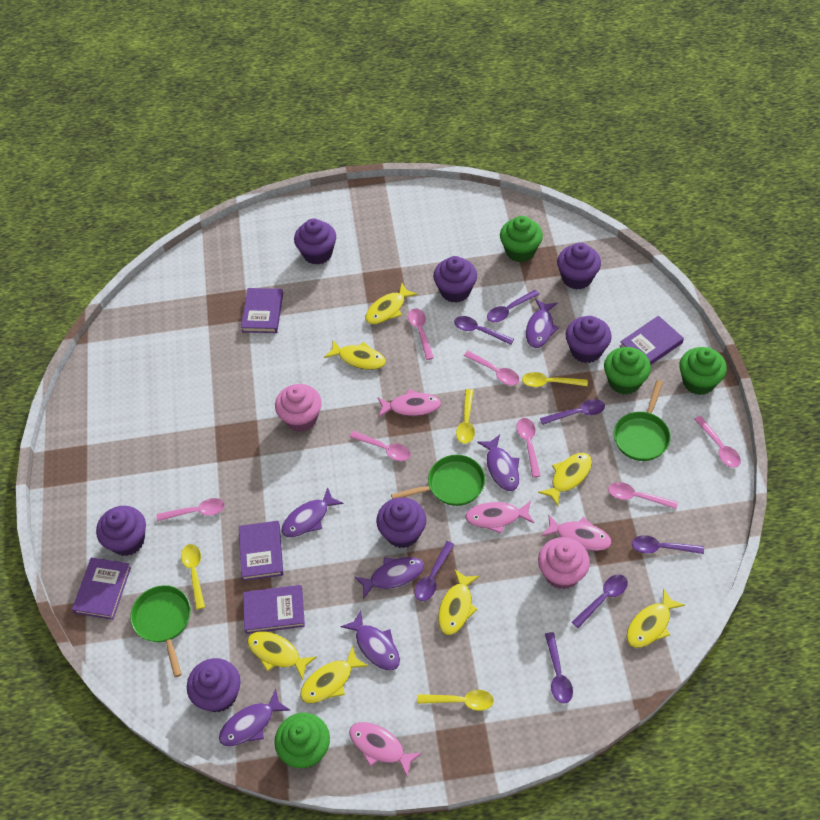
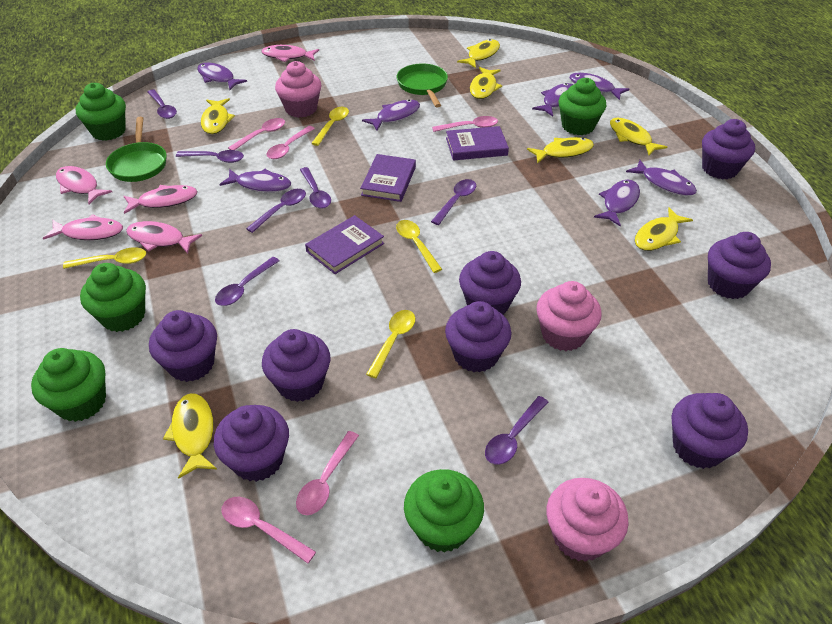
green cupcake: [274,713,330,768] [500,216,543,262] [604,347,651,395] [679,347,727,395] = 4 -> [31,348,106,422] [76,83,126,141] [80,263,146,332] [404,469,484,553] [558,78,606,135] = 5
green pan: [130,585,191,677] [391,455,485,506] [614,380,671,461] = 3 -> [106,117,167,182] [396,64,448,107] = 2
pink cupcake: [275,384,322,432] [538,537,590,589] = 2 -> [275,61,322,118] [536,281,602,351] [546,478,629,562] = 3
pink fish: [349,722,422,778] [378,389,441,418] [465,501,534,534] [541,514,612,551] = 4 -> [43,214,123,240] [56,166,112,204] [124,185,198,214] [126,221,202,254] [261,45,319,62] = 5
pink spoon: [156,498,225,521] [350,431,411,461] [408,308,434,360] [464,351,519,385] [516,418,541,477] [608,482,678,509] [694,416,741,468] = 7 -> [221,497,316,564] [228,118,285,150] [267,126,315,159] [296,431,359,515] [432,116,498,132] = 5
purple book: [72,557,131,620] [239,521,283,581] [241,288,283,333] [243,585,305,634] [620,316,684,365] = 5 -> [305,215,384,274] [360,154,416,202] [446,126,509,160] = 3
purple cupcake: [96,506,146,556] [187,658,240,712] [294,218,336,265] [376,497,426,548] [433,256,477,303] [557,243,601,290] [566,316,612,363] = 7 -> [149,310,217,382] [214,405,289,482] [262,329,330,402] [445,301,511,373] [459,251,521,315] [672,393,748,469] [702,119,755,179] [708,232,771,299] = 8
purple fish: [219,689,290,747] [281,487,343,537] [341,611,400,671] [354,557,424,599] [477,435,519,491] [526,299,559,348] = 6 -> [197,63,247,90] [219,169,291,192] [362,100,420,131] [532,83,573,117] [569,73,629,100] [594,180,640,226] [626,160,697,196] = 7

